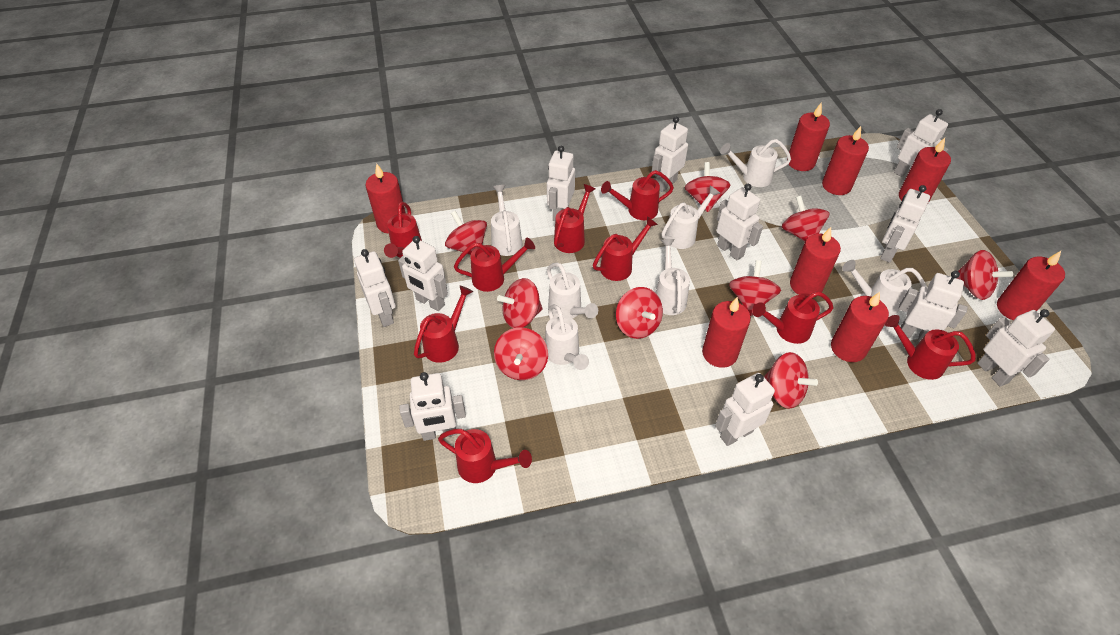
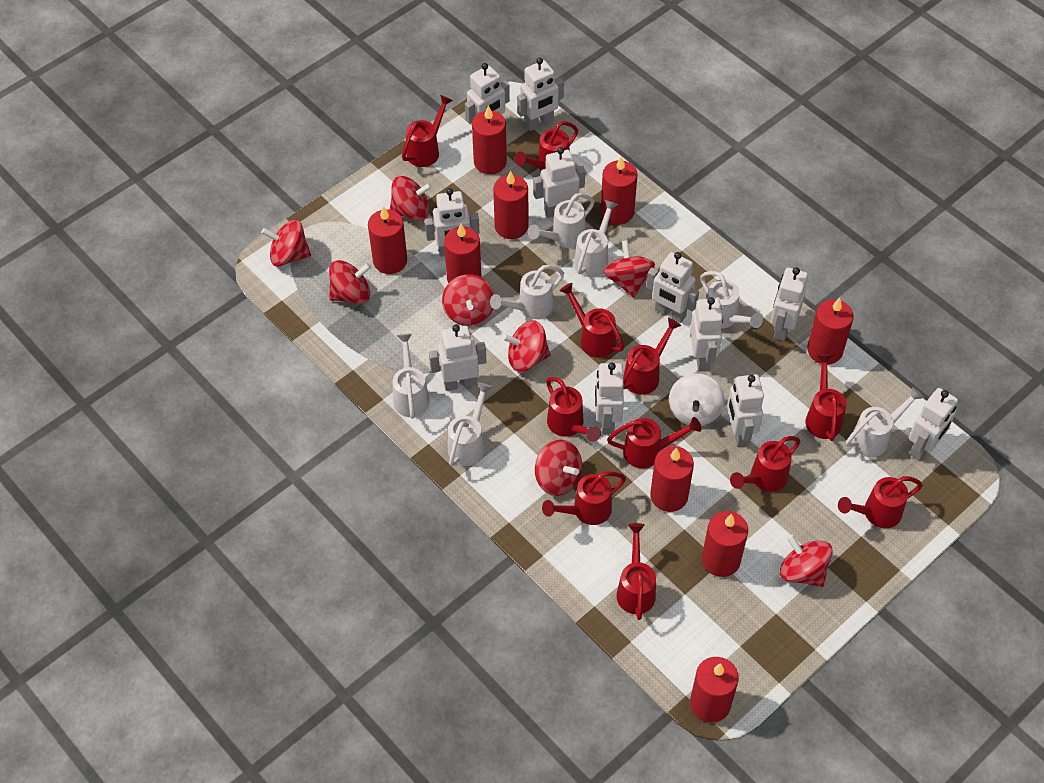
red candle: [365,163,405,234] [702,297,751,368] [787,102,830,171] [790,227,841,297] [822,126,869,195] [831,292,889,362] [899,138,951,203] [997,251,1065,320] = 8 -> [368,206,407,274] [444,224,481,283] [472,105,507,174] [493,170,528,239] [601,156,638,225] [650,446,694,512] [690,657,739,723] [702,511,748,577] [807,298,854,365] = 9
red spinning top: [445,211,487,255] [494,327,548,380] [497,278,543,328] [616,287,663,339] [685,162,730,212] [729,260,781,316] [764,352,818,409] [782,196,829,241] [957,250,1013,300] = 9 -> [261,220,311,266] [329,260,371,304] [390,176,432,221] [442,274,494,326] [502,320,550,372] [535,439,582,496] [603,240,655,298] [780,535,832,587] = 8
red watering can: [384,202,422,258] [414,285,473,363] [438,429,532,483] [454,238,535,292] [554,184,596,253] [593,216,658,281] [601,170,674,220] [752,291,833,344] [885,315,976,380] = 9 -> [402,95,453,167] [514,121,578,170] [542,471,626,525] [546,377,601,442] [559,283,624,358] [607,417,701,468] [616,523,656,620] [623,318,681,395] [730,436,800,492] [805,354,847,441] [838,476,923,528] = 11
white spinning top: none = 0 -> [669,374,724,426] = 1

